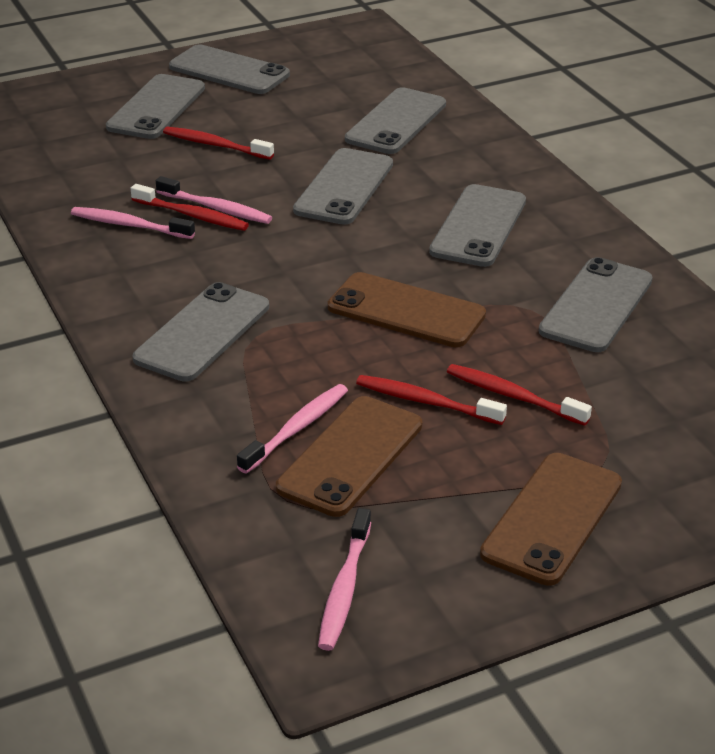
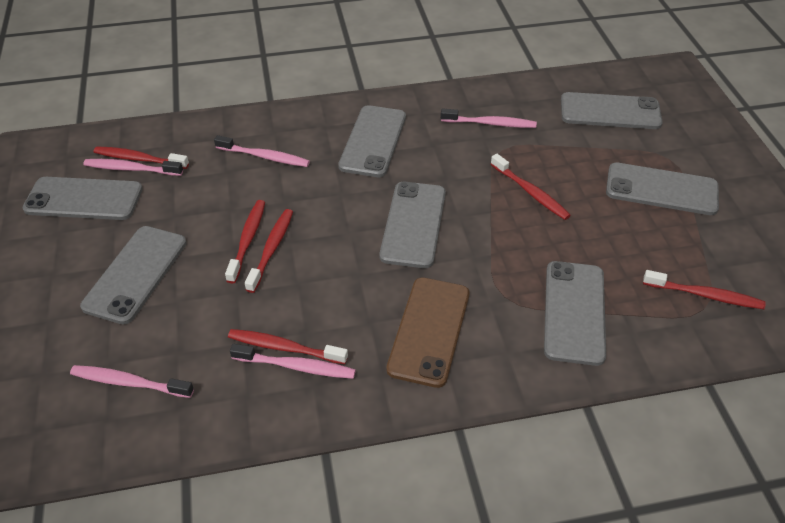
brown phone: [276,396,422,517] [327,272,486,347] [480,453,622,586] = 3 -> [387,277,470,388] = 1
pink toothbrush: [71,207,195,239] [156,176,272,224] [237,384,348,473] [318,508,371,651] = 4 -> [70,365,194,398] [83,159,183,176] [214,135,310,167] [230,344,356,379] [441,109,537,128] = 5
red toothbrush: [131,184,249,231] [163,127,274,160] [356,375,507,425] [447,364,592,426] = 4 -> [94,146,189,169] [225,200,265,283] [228,329,348,364] [245,209,293,293] [491,154,571,220] [643,270,766,309] = 6

